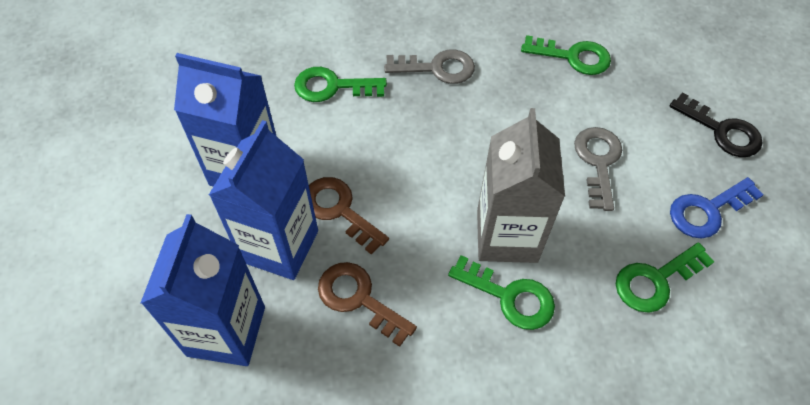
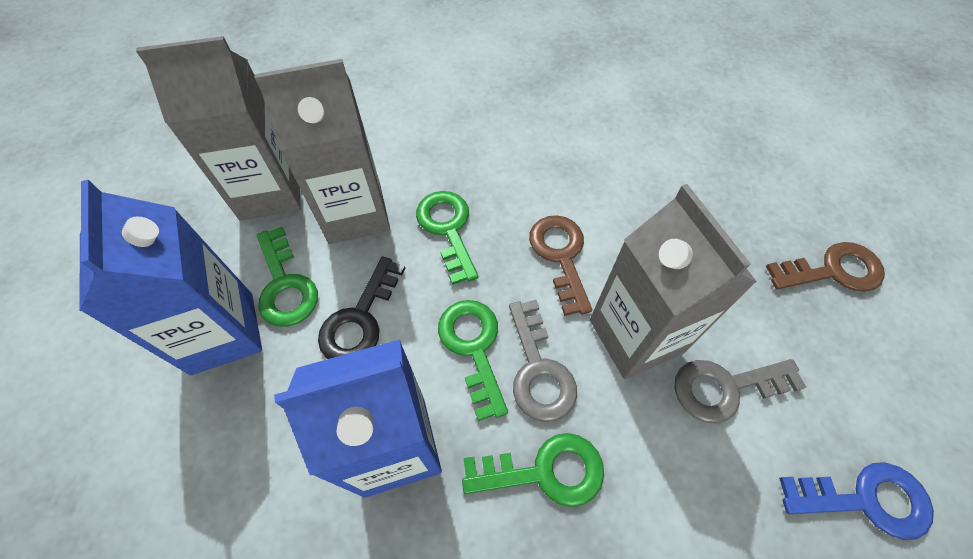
blue carton: [141,214,265,366] [174,53,276,187] [209,120,318,280] = 3 -> [79,180,262,375] [274,339,442,498] = 2
grey carton: [477,108,565,263] = 1 -> [136,36,301,220] [254,59,390,244] [590,184,757,379] = 3

